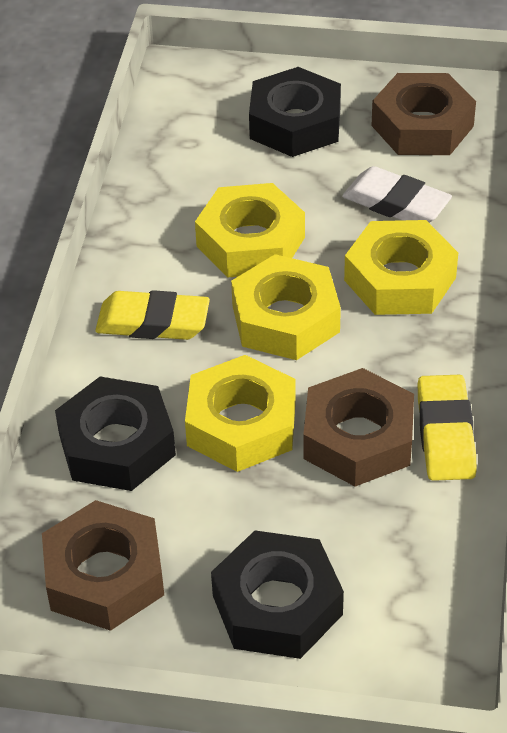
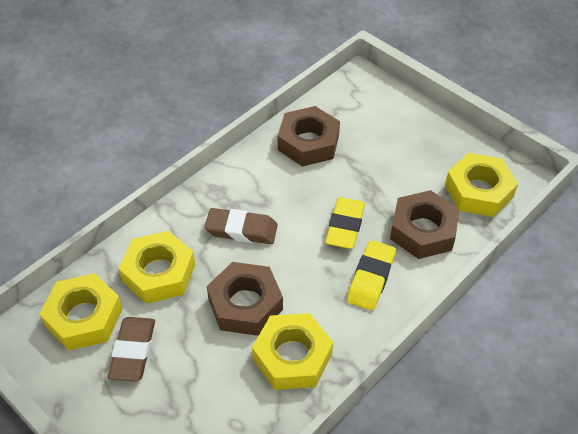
black nut: [55,377,176,491] [211,530,344,659] [249,67,341,157] = 3 -> none = 0
brown eraser: none = 0 -> [108,317,155,382] [205,208,278,244] = 2
white eraser: [342,166,452,223] = 1 -> none = 0

